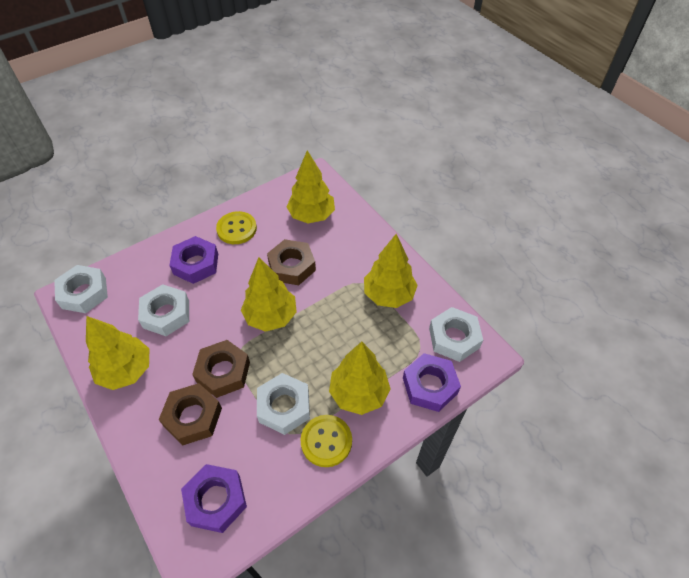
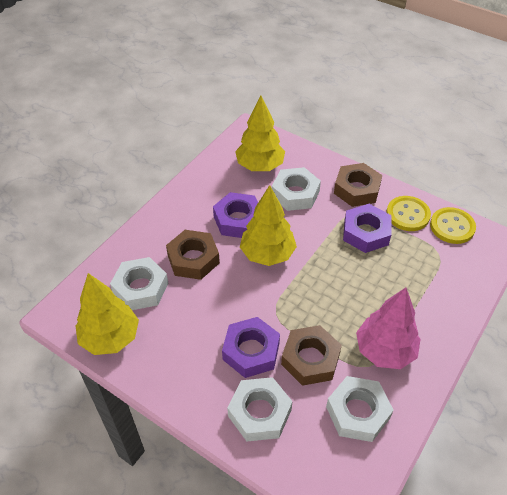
pink tree: none = 0 -> [356,287,421,369] = 1
yellow tree: [86,316,149,390] [241,257,297,332] [287,150,335,223] [329,341,390,415] [364,234,418,308] = 5 -> [75,273,139,355] [235,96,285,171] [240,185,297,266] = 3

